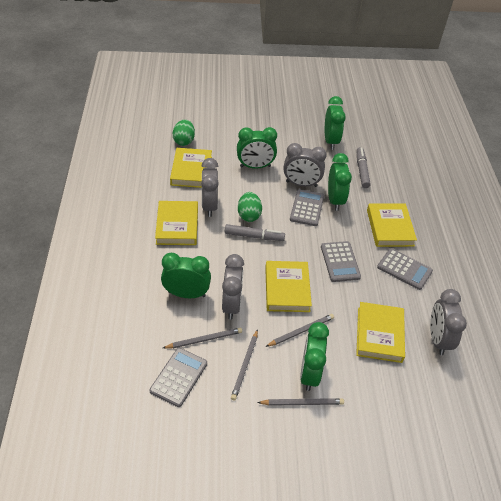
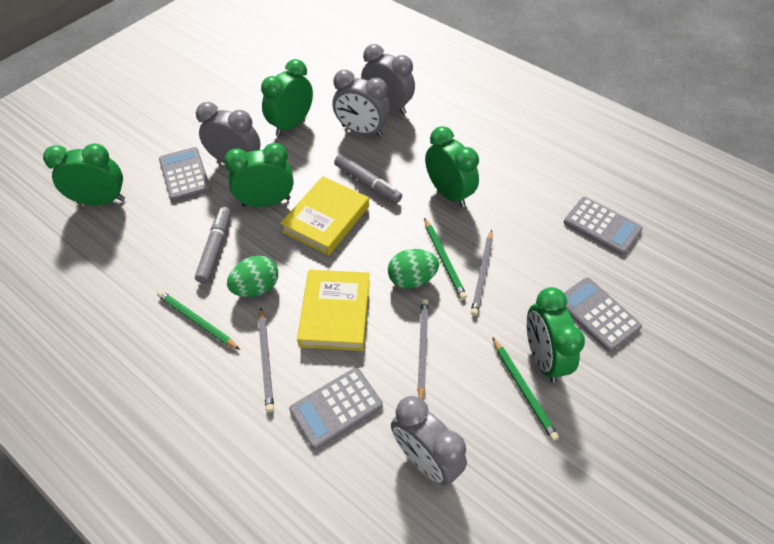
green pencil: none = 0 -> [157,290,240,350] [424,218,467,300] [492,337,559,441] = 3
grey pencil: [163,328,242,349] [231,329,258,400] [257,398,344,406] [265,314,334,347] = 4 -> [258,308,274,412] [417,299,429,400] [471,230,493,316] = 3
yellow book: [155,201,198,245] [170,148,212,188] [265,261,312,312] [356,302,405,363] [367,204,417,247] = 5 -> [280,176,369,255] [297,270,370,351] = 2

